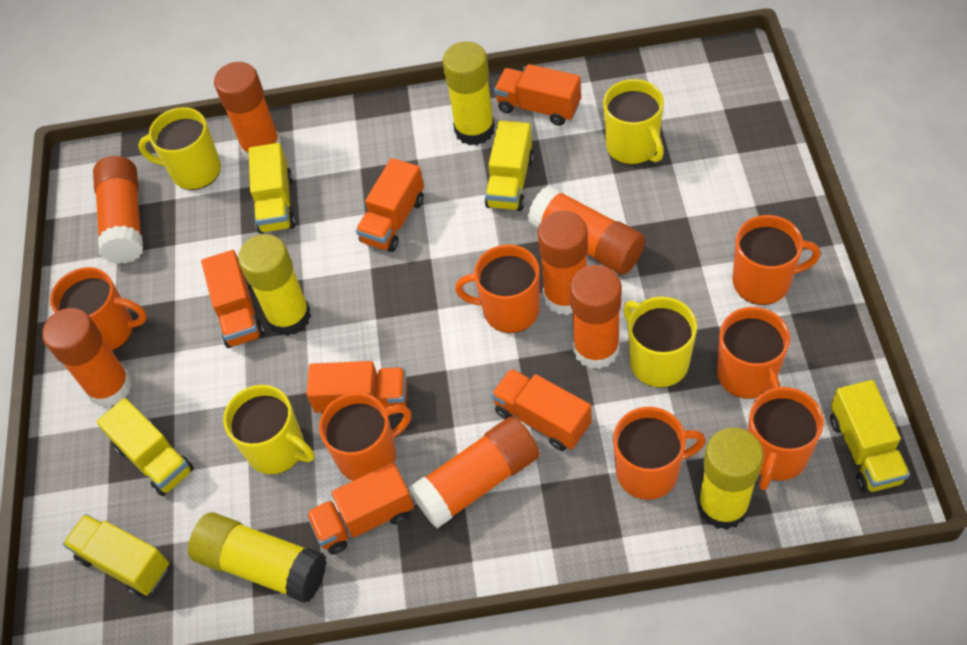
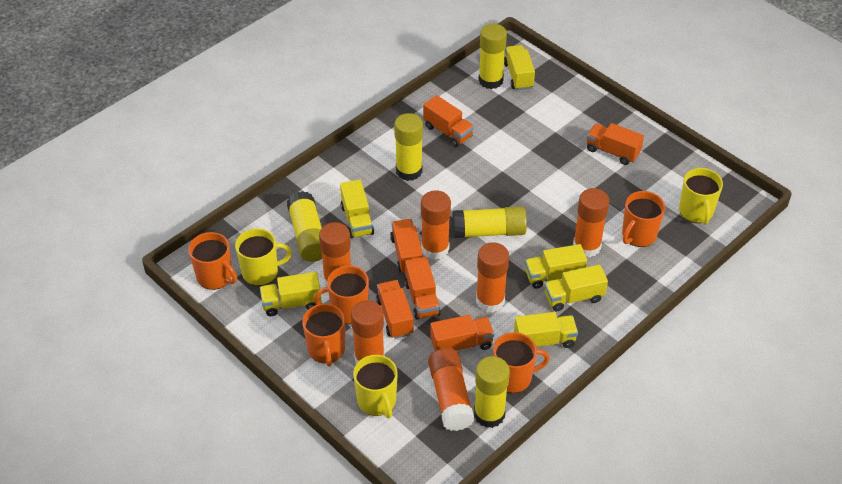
orange glue stick: [42,308,132,407] [93,156,143,264] [214,62,282,160] [409,416,540,528] [528,186,645,275] [538,211,588,315] [570,265,622,369] = 7 -> [319,222,351,287] [351,300,385,364] [421,190,451,260] [428,348,474,431] [476,243,509,313] [573,188,609,257] = 6
orange mug: [50,267,147,351] [319,393,411,481] [455,244,540,333] [613,407,706,500] [717,307,790,399] [732,215,820,305] [748,387,824,490] = 7 -> [188,232,237,290] [302,304,345,367] [314,266,369,324] [493,332,550,393] [622,191,665,247] = 5
yellow glue stick: [188,512,327,603] [238,234,311,336] [442,41,495,145] [698,427,764,530] = 4 -> [287,191,322,262] [394,113,423,181] [452,206,527,238] [474,356,510,428] [478,24,507,89] = 5
yellow mug: [138,107,221,190] [223,385,315,475] [603,79,664,165] [623,297,697,388] = 4 -> [235,228,292,286] [353,355,398,418] [679,168,723,225] = 3
yellow truck: [63,514,169,597] [96,398,194,496] [248,143,296,234] [485,121,534,211] [830,380,910,492] = 5 -> [260,272,322,316] [340,180,374,239] [504,45,535,90] [514,312,578,348] [525,244,587,289] [544,265,608,312] = 6

